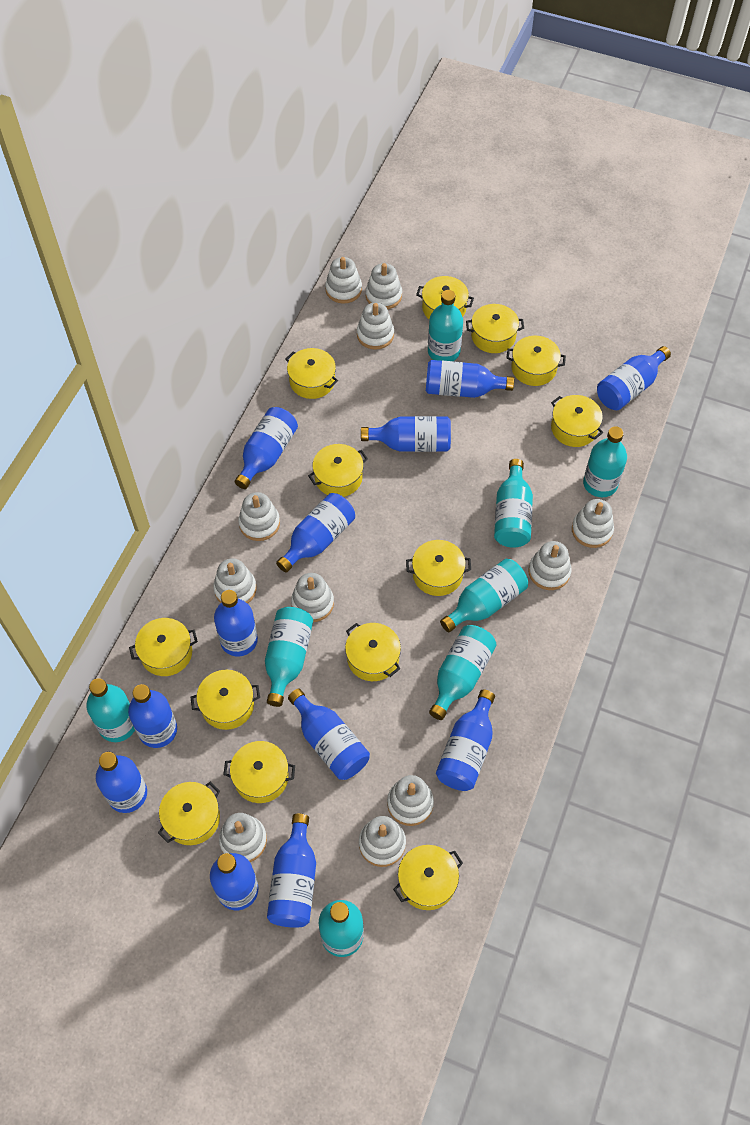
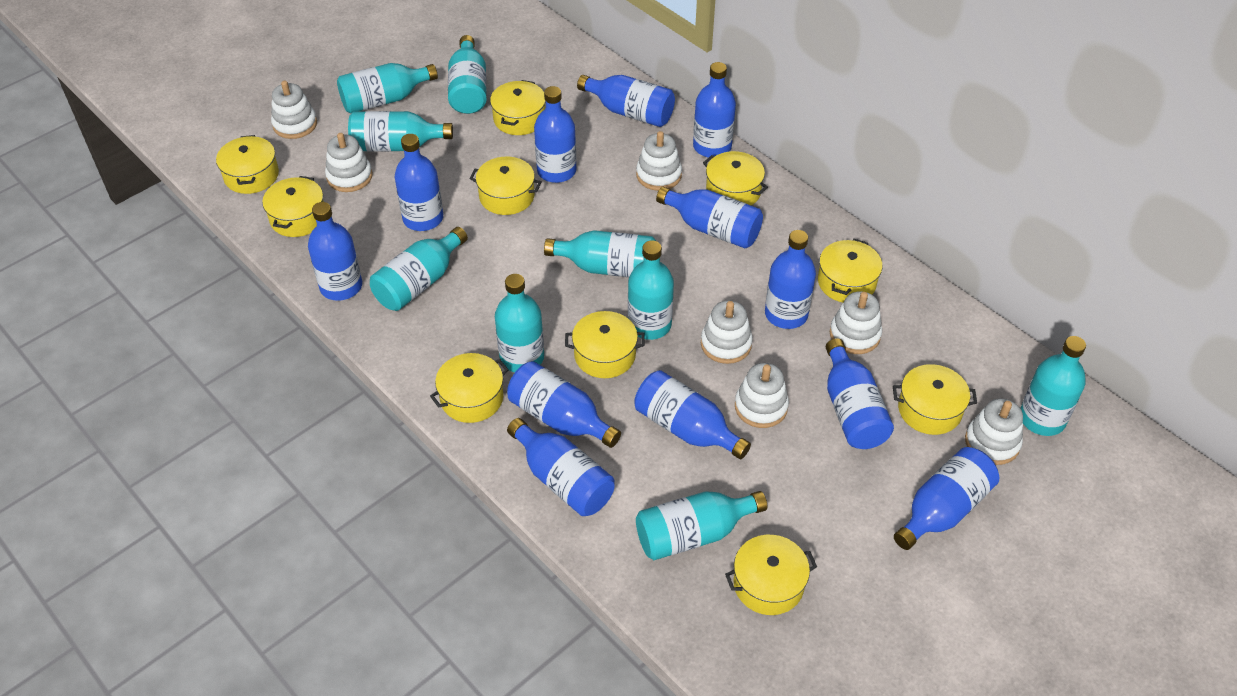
turquoise bottle: [86,678,135,742] [265,607,313,707] [318,900,364,957] [428,290,463,361] [429,625,497,720] [440,559,528,633] [494,459,533,548] [583,426,627,497] = 8 -> [337,63,438,114] [348,111,453,152] [370,227,468,311] [448,35,487,114] [495,274,544,372] [544,230,656,277] [628,240,674,340] [636,491,767,560] [1020,336,1086,436] = 9
white stacking toy: [213,558,256,604] [219,813,267,862] [238,492,280,541] [291,573,334,622] [325,257,362,303] [357,303,394,350] [359,816,406,867] [366,263,402,309] [387,775,434,826] [528,541,571,590] [572,499,614,548] = 11 -> [271,81,317,139] [325,133,373,192] [636,131,682,191] [701,300,753,364] [735,363,789,428] [830,291,882,354] [965,398,1023,465] = 7
yellow pot: [129,618,198,676] [158,782,220,845] [190,670,260,730] [223,741,295,803] [286,348,338,399] [308,444,368,497] [345,623,401,681] [393,845,463,910] [406,540,471,596] [416,276,474,319] [466,304,524,353] [506,336,566,386] [551,395,603,447] = 13 -> [216,135,279,194] [262,176,324,237] [430,353,509,423] [469,157,541,215] [490,80,546,135] [565,311,645,378] [703,151,768,206] [725,535,817,615] [818,239,882,303] [893,364,977,435] = 10

